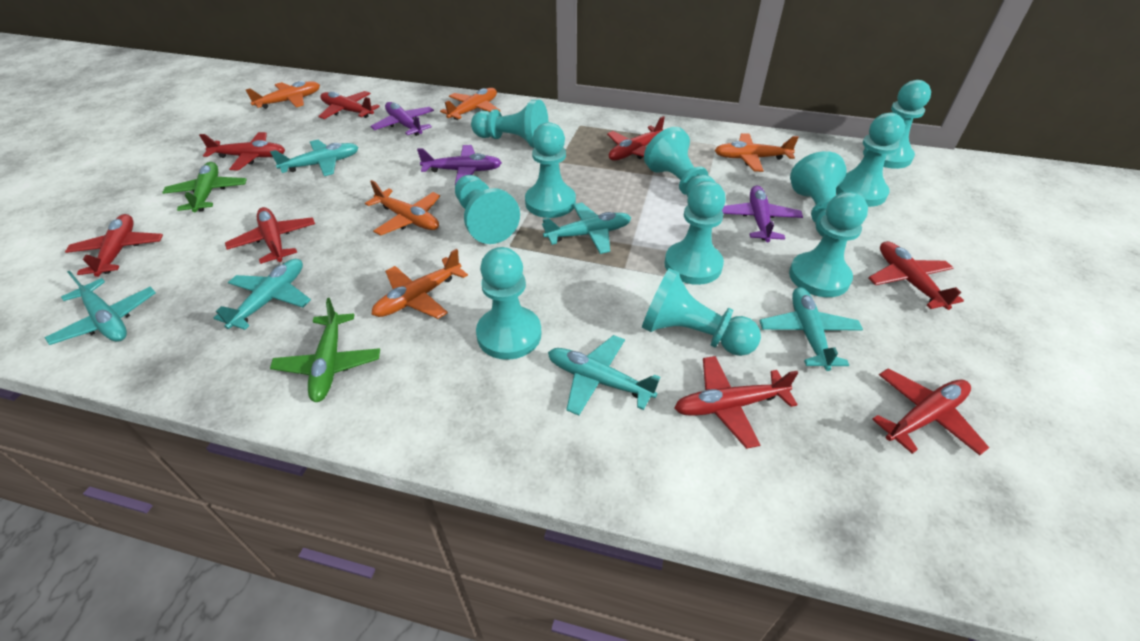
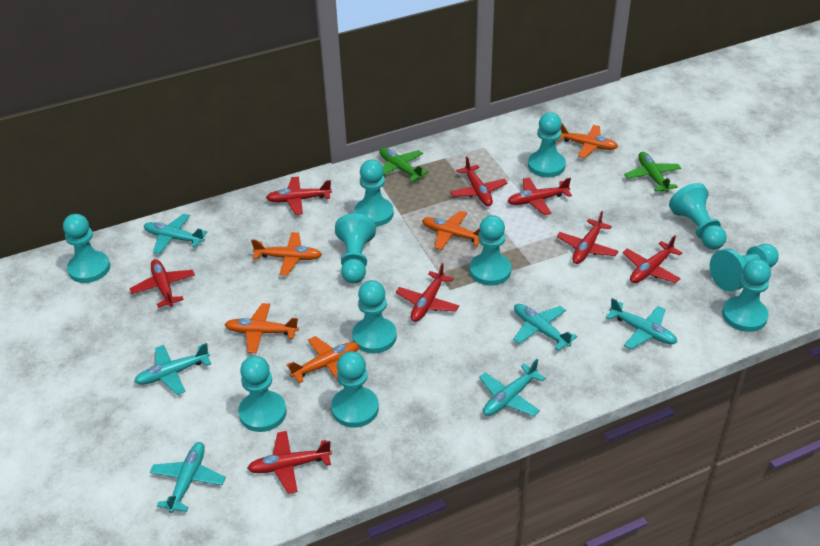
purple plane: [370,102,434,136] [417,145,502,185] [722,186,803,242] = 3 -> none = 0

